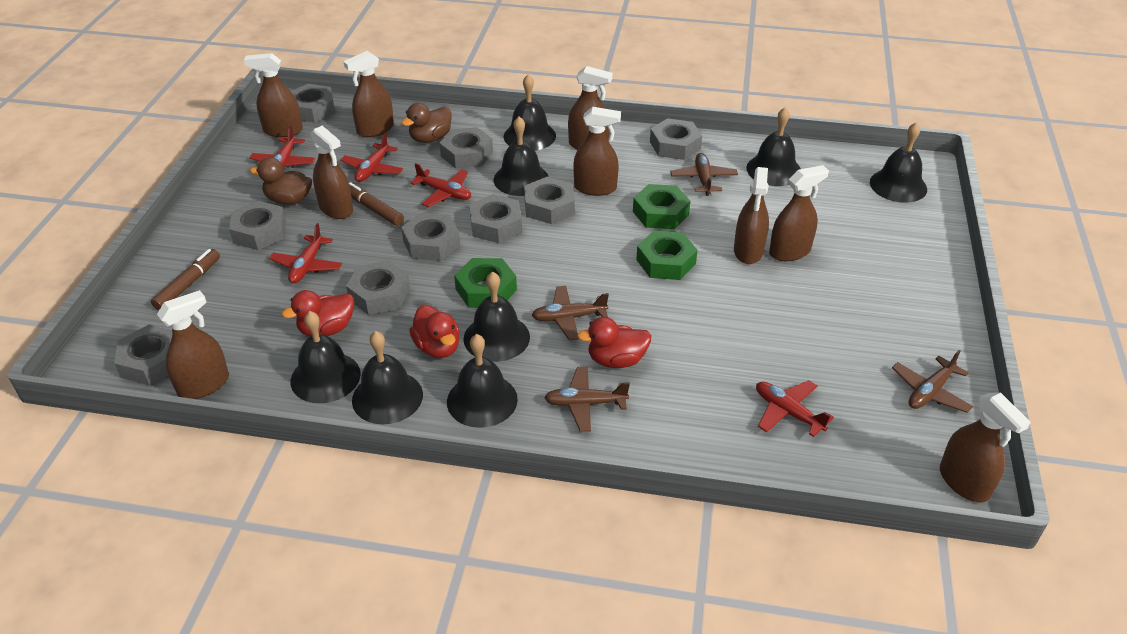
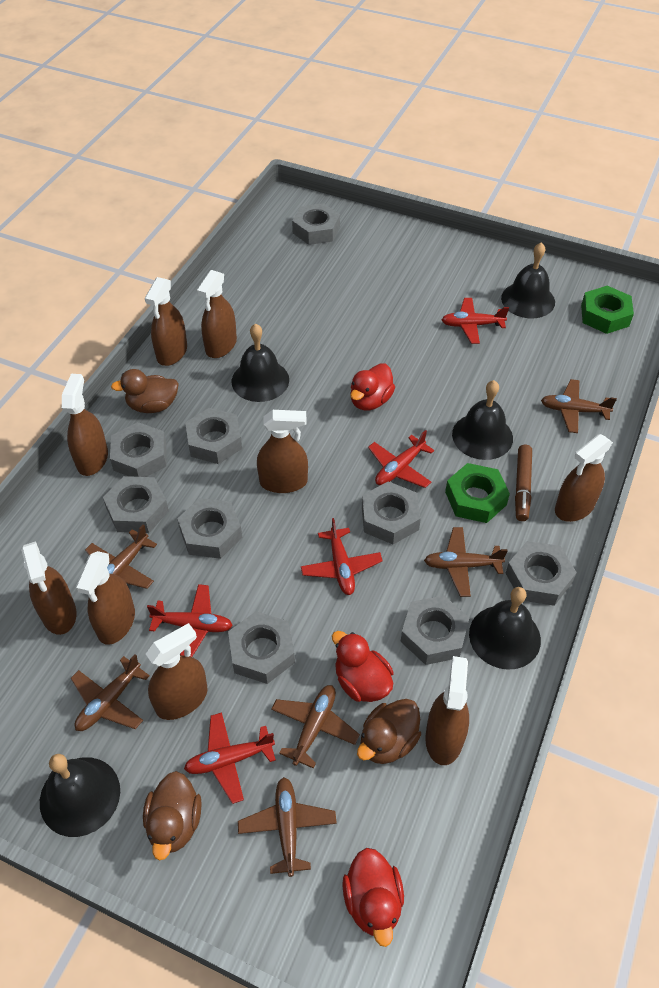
black bell: [290,311,361,403] [352,331,423,424] [447,334,518,428] [464,271,530,362] [494,116,549,196] [504,75,556,151] [746,108,801,186] [870,122,927,203] = 8 -> [40,754,120,837] [232,323,289,402] [452,380,513,460] [469,587,541,670] [501,242,555,318] = 5
brown duck: [250,157,312,205] [401,103,452,143] = 2 -> [111,369,179,413] [143,771,202,860] [357,699,421,764] = 3
brown marker: [151,249,220,310] [349,182,404,226] = 2 -> [515,445,532,521] = 1
brown plane: [532,286,609,340] [544,367,630,432] [670,153,738,196] [892,350,973,413] = 4 -> [71,654,150,731] [85,524,157,589] [238,777,337,877] [271,685,360,768] [424,527,508,597] [541,379,617,433] = 6
green nut: [454,258,517,308] [633,184,690,229] [636,231,698,280] = 3 -> [445,463,510,523] [581,286,634,334] = 2

